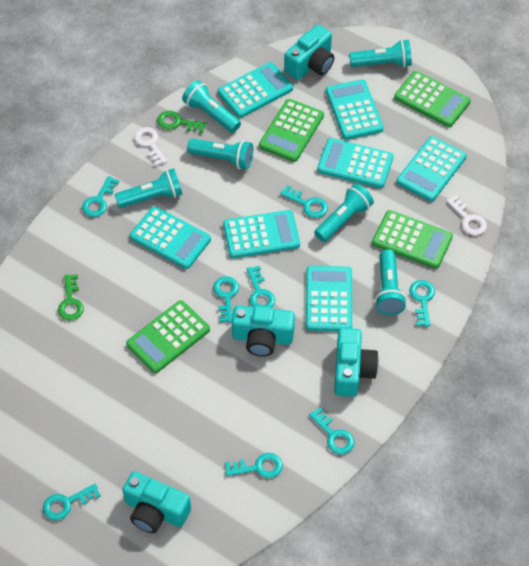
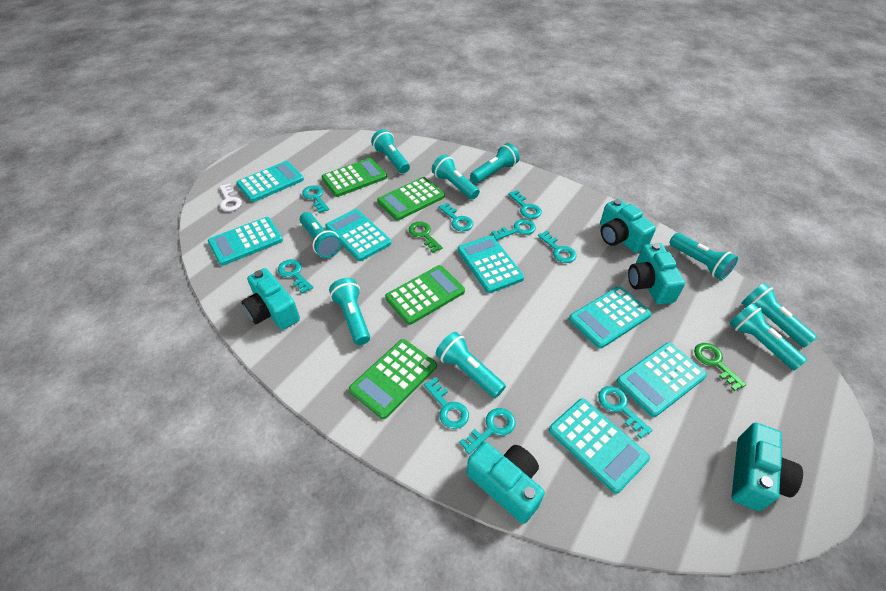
turquoise camera: [123,471,191,533] [232,305,295,357] [284,25,335,80] [334,328,379,397] = 4 -> [241,268,300,330] [467,442,545,524] [600,199,656,253] [628,243,685,305] [731,422,803,511] = 5
turquoise flashlight: [115,168,183,208] [182,80,241,133] [187,138,253,170] [315,183,374,242] [349,39,412,68] [375,249,407,315] = 6 -> [300,212,341,258] [329,278,370,345] [371,129,410,173] [432,155,480,200] [436,332,506,398] [470,143,520,183] [669,233,738,280] [730,303,807,370] [742,283,818,348] = 9
turquoise key: [43,484,101,520] [82,176,119,217] [213,276,239,323] [225,453,283,478] [247,266,275,307] [280,185,328,218] [309,407,354,455] [409,280,435,326] = 8 -> [278,259,313,294] [302,185,329,213] [424,378,469,429] [439,202,473,231] [459,408,516,454] [491,219,536,240] [508,190,542,219] [538,231,577,263] [598,386,652,439] = 9
white key: [134,127,167,166] [446,195,487,235] = 2 -> [219,183,242,211] = 1

